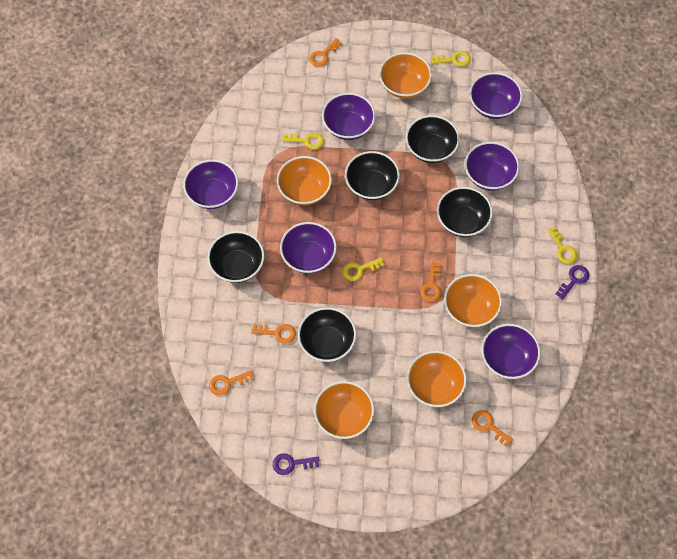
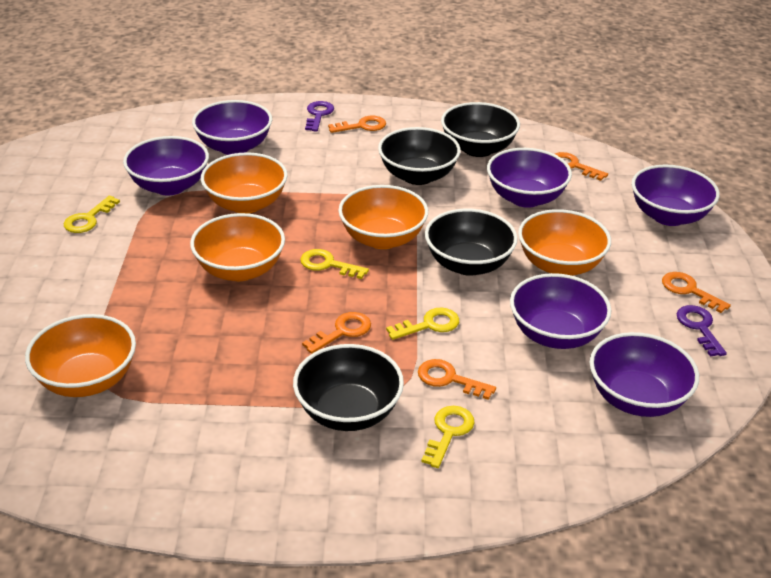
black bowl: [207,231,264,283] [298,307,356,362] [345,151,400,200] [406,115,460,163] [437,187,493,237] = 5 -> [293,344,404,431] [378,127,461,185] [425,209,518,276] [441,102,520,157] = 4

